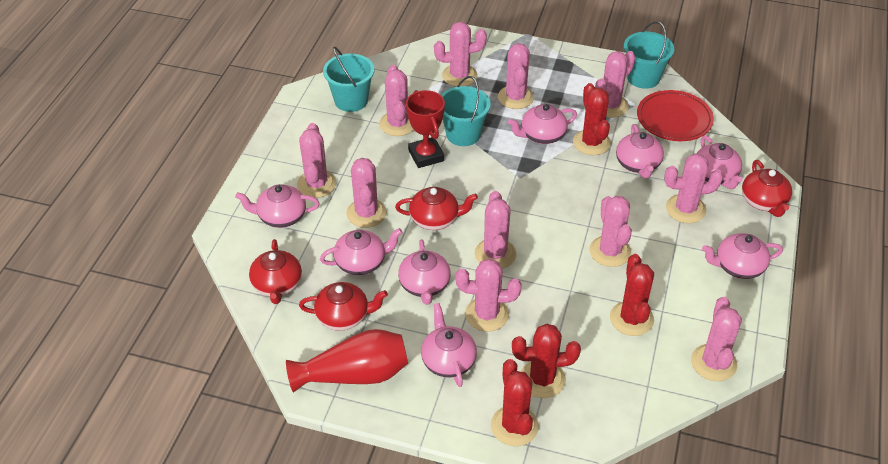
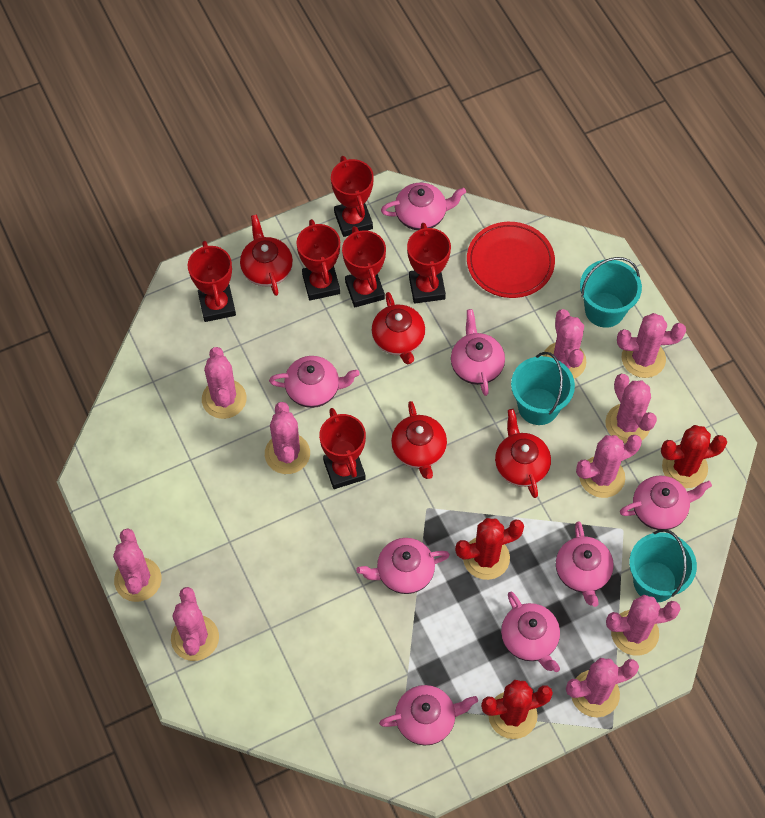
pink cactus: [297,123,337,198] [346,158,387,228] [379,65,414,136] [434,22,487,87] [456,259,522,332] [475,191,516,269] [498,43,534,109] [589,196,632,267] [595,51,635,118] [664,153,723,223] [691,297,742,381] = 11 -> [113,528,161,602] [171,587,219,661] [202,347,247,419] [265,402,310,474] [543,309,586,379] [566,658,639,717] [576,435,642,498] [605,374,657,444] [606,595,681,656] [617,313,686,378] = 10
red cactus: [491,359,539,446] [512,324,581,398] [573,83,611,155] [610,254,654,336] = 4 -> [455,518,524,580] [481,680,553,739] [661,425,727,488] = 3
red trophy: [406,90,445,168] = 1 -> [188,241,236,322] [297,219,340,300] [319,408,366,489] [331,156,374,237] [342,226,386,307] [407,223,451,303] = 6
red vase: [286,329,408,393] = 1 -> none = 0

